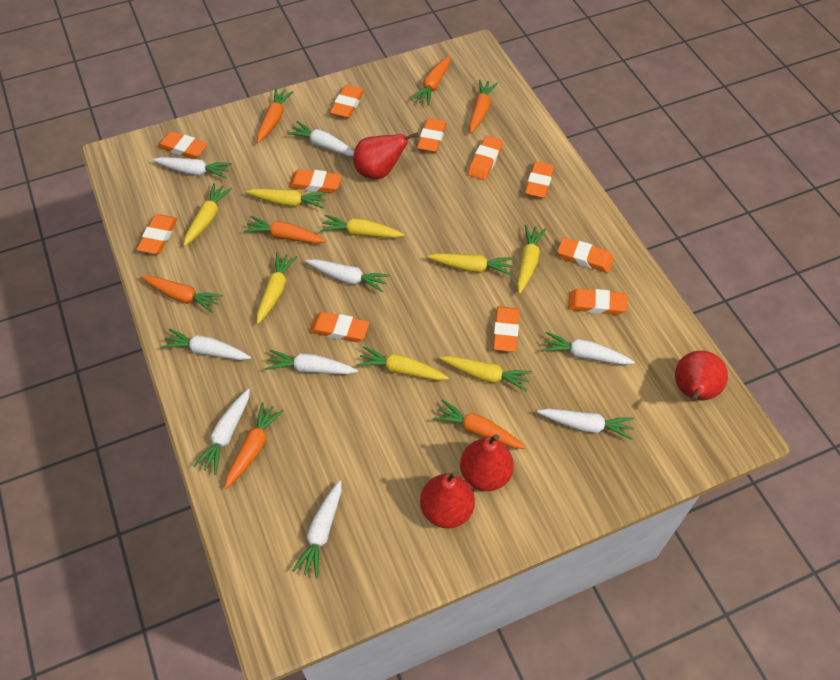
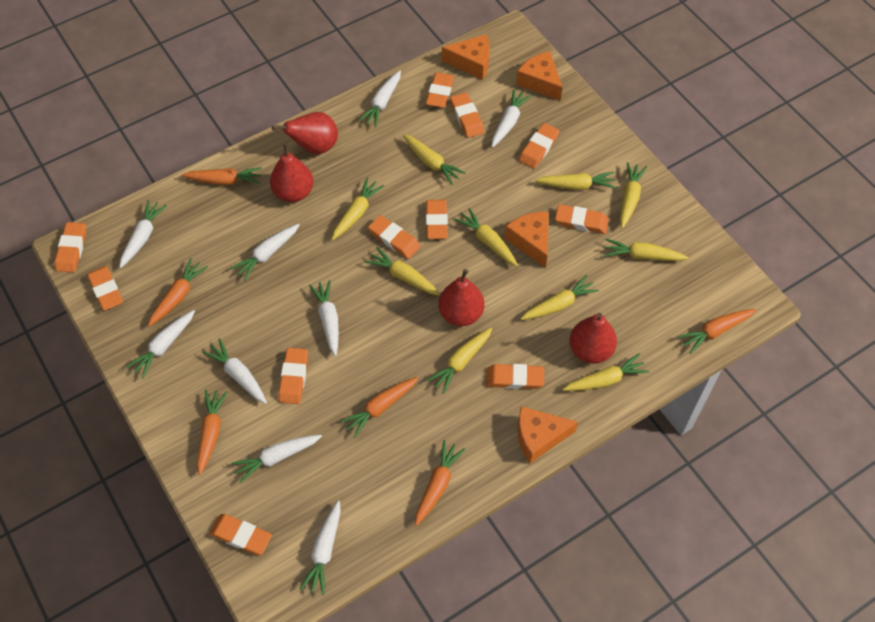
orange carrot: [141,276,223,313] [225,402,284,489] [243,216,326,244] [257,88,293,143] [411,56,451,105] [433,400,526,449] [469,79,498,133] = 7 -> [148,258,208,327] [181,167,262,185] [197,390,228,475] [340,377,418,438] [415,440,465,526] [678,309,756,354] = 6
orange cheese: none = 0 -> [442,34,490,80] [505,212,549,268] [516,51,562,101] [518,406,578,463] = 4
yellow carrot: [183,183,232,246] [246,189,327,209] [257,252,297,324] [320,215,404,238] [357,346,449,381] [427,253,513,275] [440,356,532,392] [517,225,546,294] = 8 -> [332,178,384,240] [365,247,440,296] [403,134,466,185] [426,327,492,394] [454,208,518,266] [520,275,599,320] [535,172,616,190] [563,354,649,391] [604,239,688,261] [620,162,647,228] = 10

